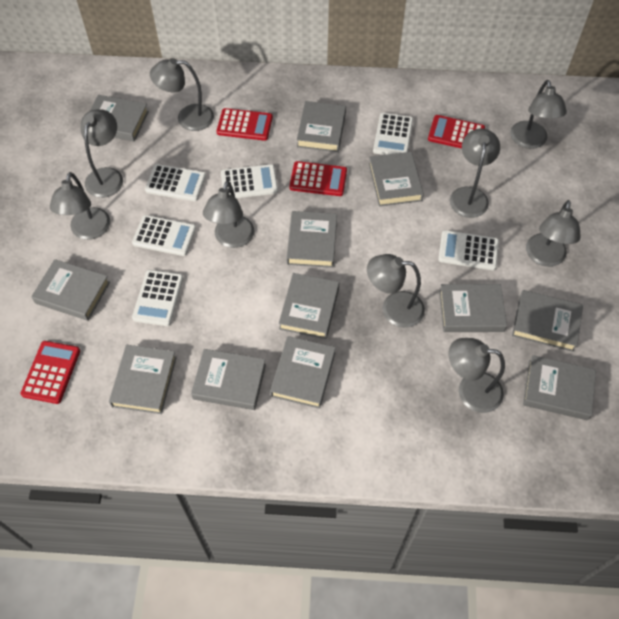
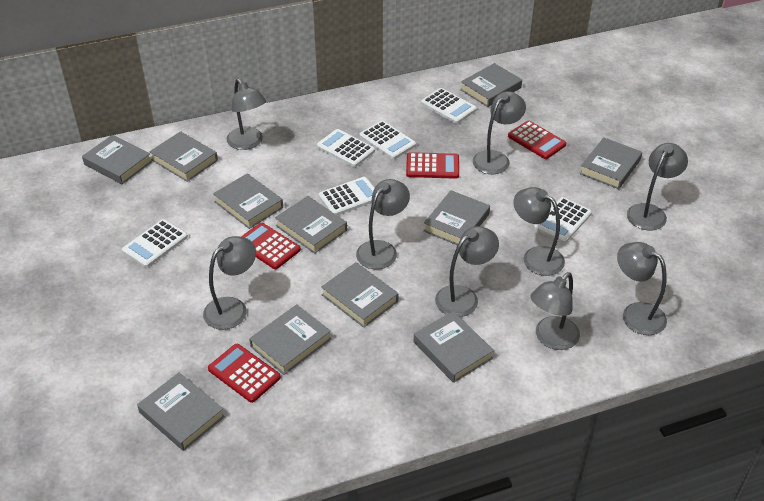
grey book: [31,259,110,321] [90,95,149,142] [109,345,177,414] [191,349,266,410] [270,336,336,409] [279,273,339,339] [286,211,337,268] [297,101,346,152] [369,152,424,206] [439,284,507,332] [512,290,583,352] [523,355,596,420] = 12 -> [82,135,152,184] [137,373,225,451] [149,131,218,182] [213,173,283,229] [249,305,331,375] [275,196,347,254] [321,262,398,328] [414,311,494,383] [424,190,490,245] [460,63,522,107] [580,137,642,189] = 11

